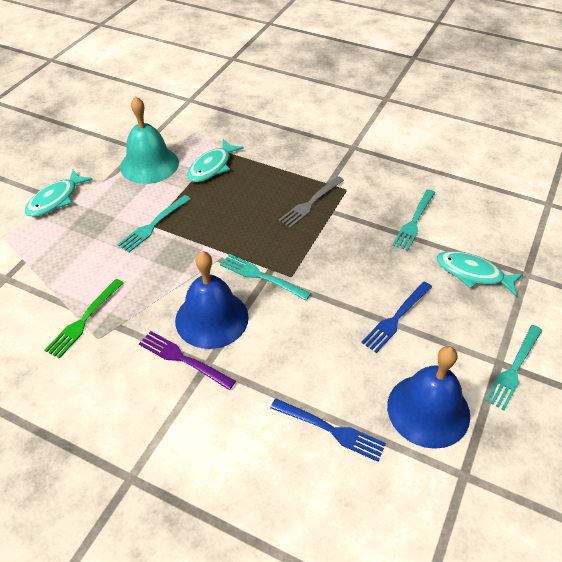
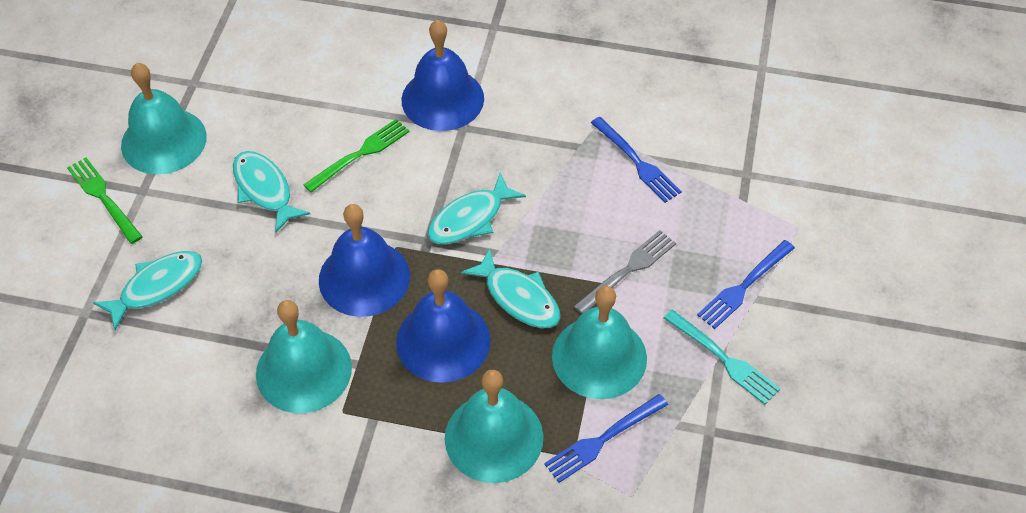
blue bell: [175,251,249,349] [387,346,470,449] = 2 -> [319,204,410,317] [396,269,491,383] [401,20,484,131] = 3
blue fork: [270,399,386,462] [361,282,432,353] = 2 -> [544,394,668,483] [591,117,682,203] [697,240,795,329] = 3
green fork: [44,279,123,359] = 1 -> [67,157,143,244] [304,119,410,193] = 2
purple fork: [139,331,236,390] = 1 -> none = 0
turquoise bell: [120,96,179,184] = 1 -> [121,63,207,175] [256,300,352,413] [445,370,544,483] [552,286,647,399] = 4
turquoise fish: [25,170,93,217] [187,139,244,182] [437,251,523,296] = 3 -> [93,251,202,331] [233,151,310,232] [428,173,526,244] [461,248,560,328] = 4
turquoise fork: [117,195,190,252] [220,254,311,300] [392,189,435,251] [485,325,542,410] = 4 -> [664,310,780,405] = 1

